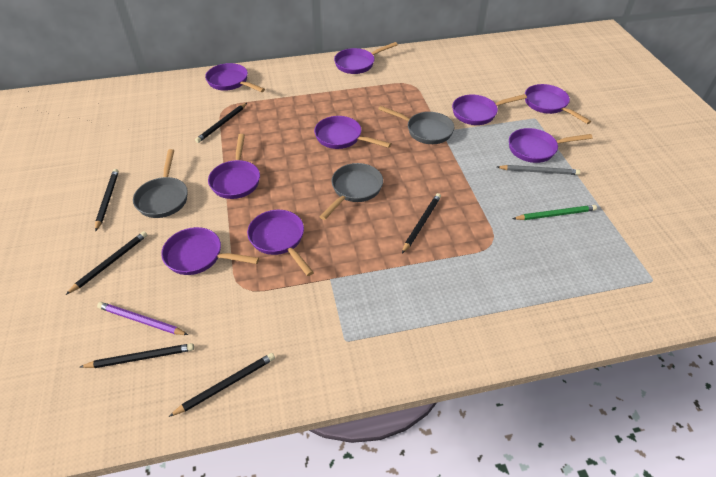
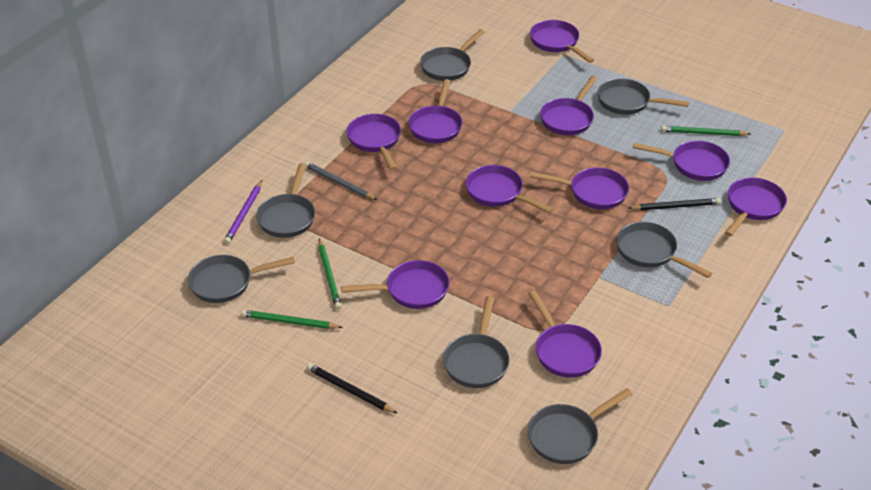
black pencil: [66,231,147,295] [80,343,194,368] [95,169,119,232] [169,353,275,417] [195,103,247,143] [402,193,441,253] = 6 -> [306,363,398,414] [628,198,721,210] = 2
green pencil: [513,205,597,220] = 1 -> [241,310,343,329] [318,239,342,310] [661,126,750,136] = 3
grey pan: [133,149,188,218] [320,163,383,220] [378,106,455,144] = 3 -> [188,255,295,303] [256,163,315,238] [420,29,485,81] [443,296,510,388] [528,388,632,464] [598,79,689,115] [616,222,712,278] = 7
purple pan: [161,227,259,275] [205,63,265,92] [208,134,260,199] [247,210,314,276] [314,116,391,149] [334,42,398,74] [452,94,527,125] [509,128,593,163] [525,84,591,124] = 9 -> [341,260,449,309] [347,114,401,171] [408,79,463,143] [465,165,554,214] [528,290,602,378] [530,20,594,63] [530,167,629,209] [540,76,597,135] [633,141,730,181] [725,177,787,236] = 10

